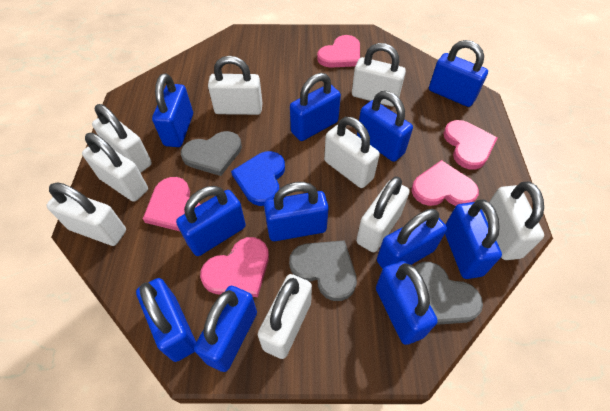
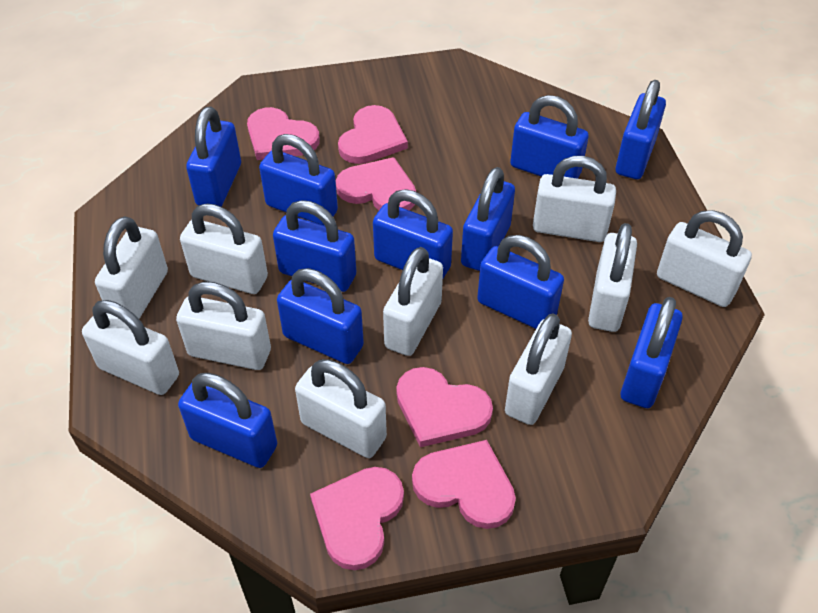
blue heart: [231,151,285,206] = 1 -> none = 0
grey heart: [181,131,242,176] [289,240,357,301] [414,262,483,325] = 3 -> none = 0
pink heart: [143,177,201,231] [200,237,269,297] [317,35,360,67] [411,160,479,206] [443,120,498,170] = 5 -> [247,107,320,160] [310,467,404,570] [336,157,416,211] [338,105,408,164] [396,367,493,447] [412,440,516,529] = 6
white padlock: [46,182,126,246] [82,133,148,202] [92,104,152,173] [208,56,263,115] [258,274,312,359] [324,117,380,188] [352,43,406,107] [356,176,410,252] [483,181,544,260] = 9 -> [82,300,179,395] [95,216,168,319] [176,281,271,370] [180,204,268,294] [295,359,387,458] [383,247,443,356] [505,314,572,425] [533,156,616,242] [588,223,637,332] [657,210,752,307] = 10

